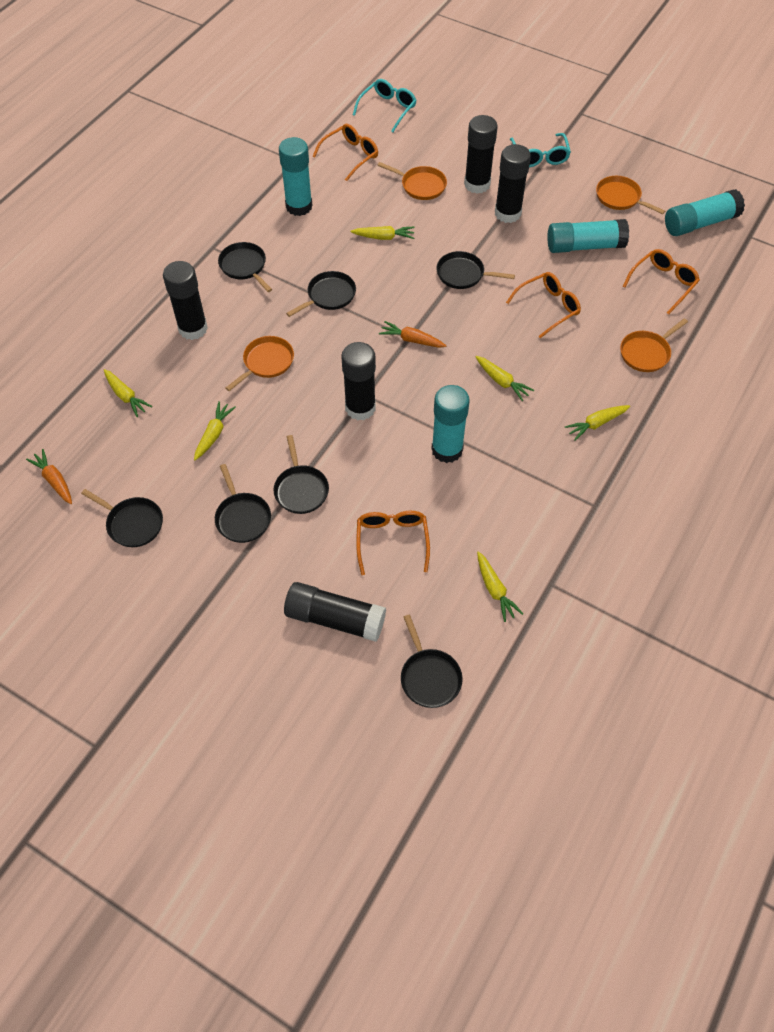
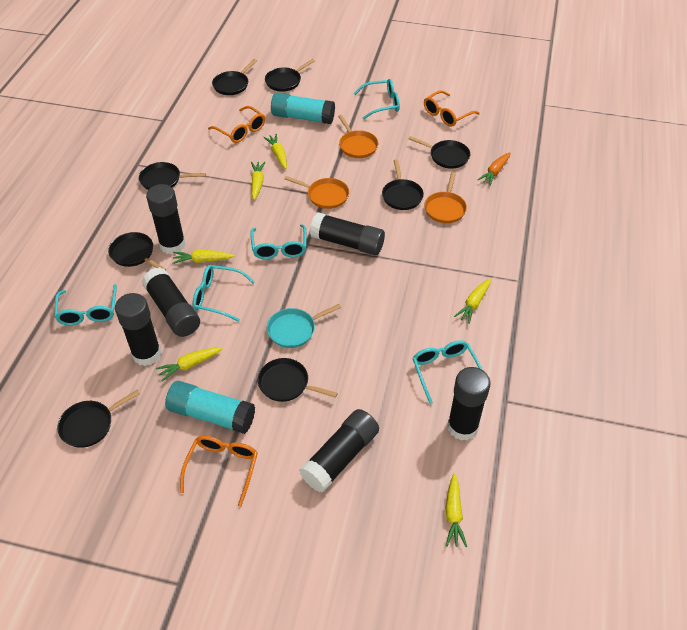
black glue stick: [163,261,208,340] [284,582,386,642] [341,342,376,421] [464,115,498,194] [495,144,531,223] = 5 -> [115,293,161,366] [142,267,200,337] [146,184,186,255] [299,409,379,493] [310,212,385,255] [447,367,491,441] = 6
black pan: [81,489,163,547] [215,464,271,543] [218,242,272,292] [274,435,329,514] [286,271,356,317] [401,615,463,708] [436,251,515,289] = 7 -> [57,390,140,448] [108,232,166,271] [139,162,206,190] [212,59,257,95] [258,358,338,402] [265,59,315,92] [382,159,424,210] [409,136,470,169] = 8
orange carrot: [26,449,72,504] [379,321,446,348] = 2 -> [477,152,511,186] = 1
orange glasses: [313,124,378,181] [356,511,430,575] [506,272,581,338] [623,249,700,314] = 4 -> [180,436,258,507] [208,106,265,143] [424,90,480,127] = 3
orange pan: [226,336,294,391] [377,162,447,200] [596,176,665,214] [620,318,688,372] = 4 -> [285,176,349,209] [338,115,378,158] [424,172,467,223] = 3
turquoise glasses: [353,79,417,132] [510,133,571,167] = 2 -> [55,284,117,326] [193,265,255,322] [250,224,307,259] [354,79,400,120] [412,340,482,404] = 5
turquoise glue stick: [279,137,312,216] [432,385,470,463] [547,219,629,253] [665,189,745,236] = 4 -> [165,381,255,434] [271,92,335,124] = 2
turquoise pan: none = 0 -> [267,304,341,348] = 1

